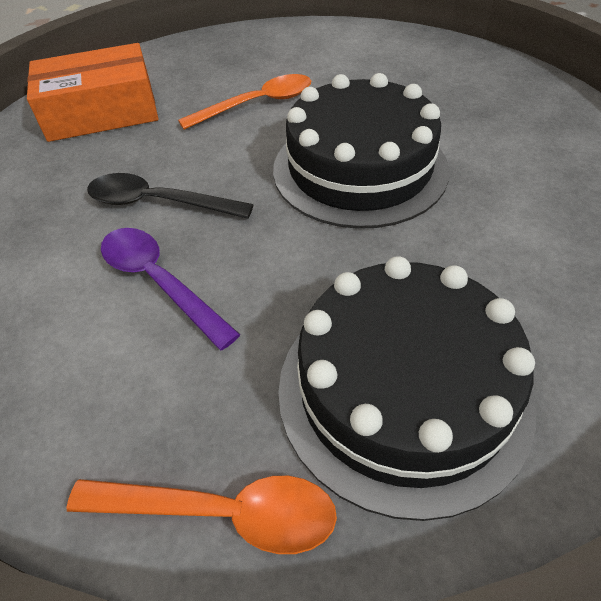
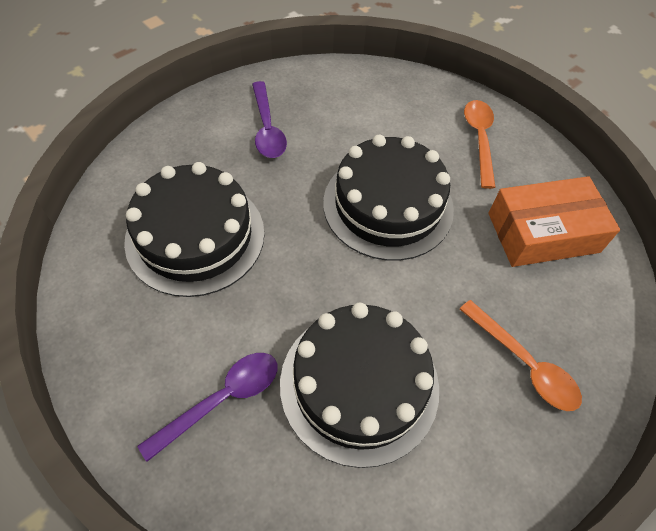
black cake: [273,73,449,229] [278,256,536,521] = 2 -> [124,162,264,297] [280,303,439,468] [323,135,454,261] = 3
black spoon: [87,173,254,219] = 1 -> none = 0
purple spoon: [101,228,241,350] = 1 -> [138,353,277,462] [252,81,287,158] = 2

